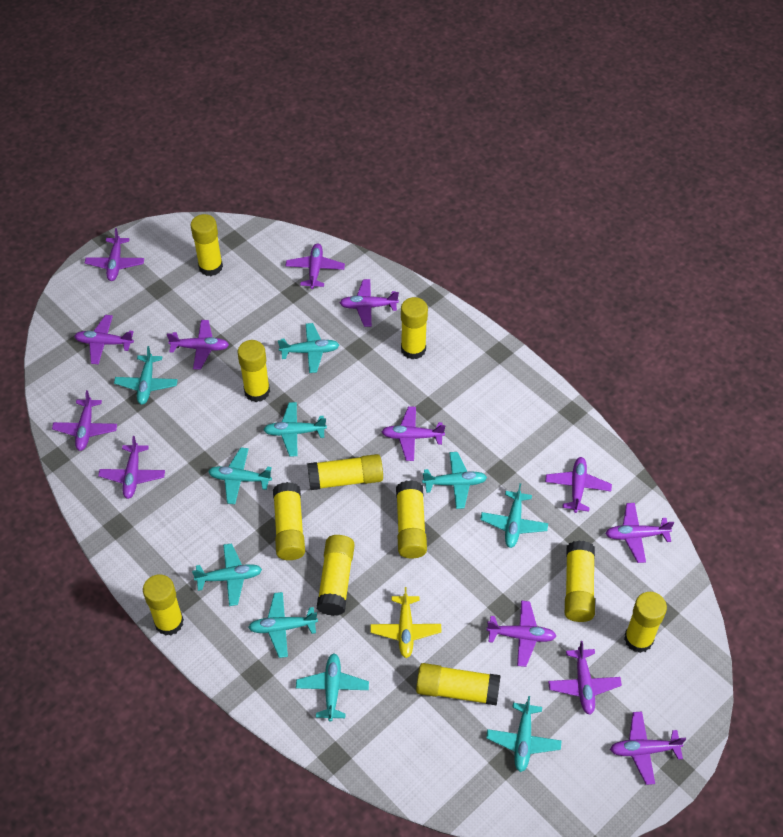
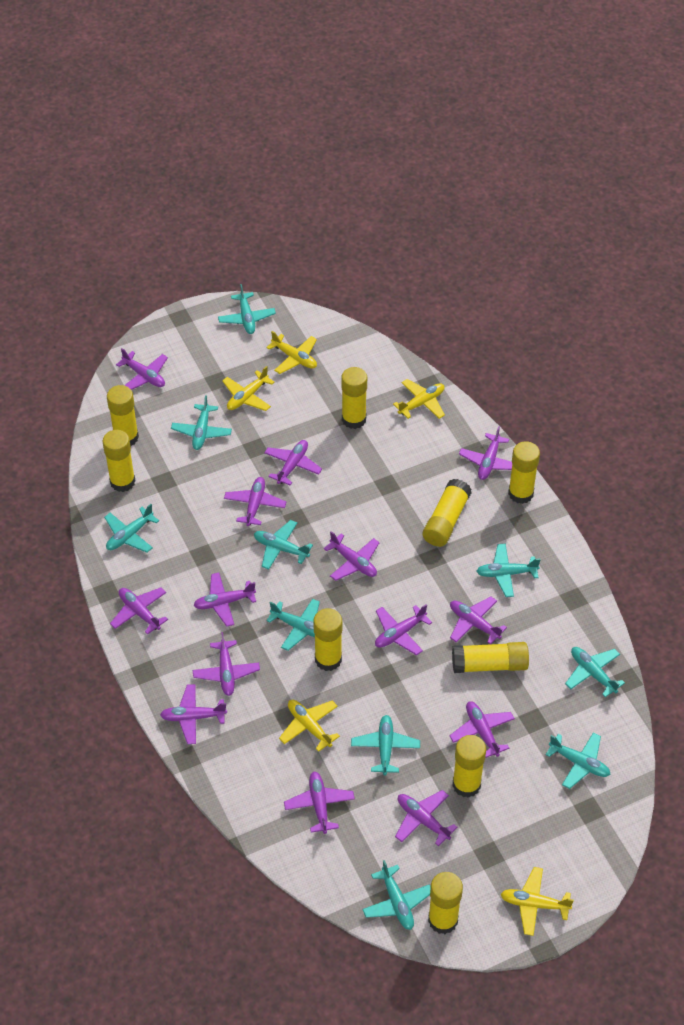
purple plane: [52,390,117,451] [74,315,134,364] [85,228,144,281] [98,436,165,499] [167,320,229,370] [286,244,345,289] [340,279,399,327] [382,406,445,461] [486,601,556,667] [545,457,612,513] [548,641,622,715] [605,503,674,563] [610,712,686,785] = 13 -> [110,587,168,634] [116,348,168,390] [160,684,227,744] [193,573,256,627] [193,632,260,696] [224,477,286,526] [264,440,322,486] [284,772,355,834] [324,531,380,581] [375,604,432,656] [395,790,457,846] [449,701,515,758] [450,596,507,644] [459,426,512,480] = 14
yellow glue stick: [143,574,184,636] [191,214,223,276] [238,340,270,402] [273,482,305,560] [307,454,383,490] [317,535,355,616] [396,480,427,559] [401,297,428,360] [416,663,501,705] [565,541,595,622] [624,592,667,653] = 11 -> [103,430,135,492] [107,385,139,446] [313,608,342,671] [341,367,367,429] [423,479,472,547] [428,872,463,934] [452,642,529,673] [453,735,486,798] [508,441,540,504] = 9
yellow plane: [370,587,441,658] = 1 -> [222,366,275,411] [266,331,317,374] [279,700,340,752] [393,379,445,419] [501,867,574,936] = 5

